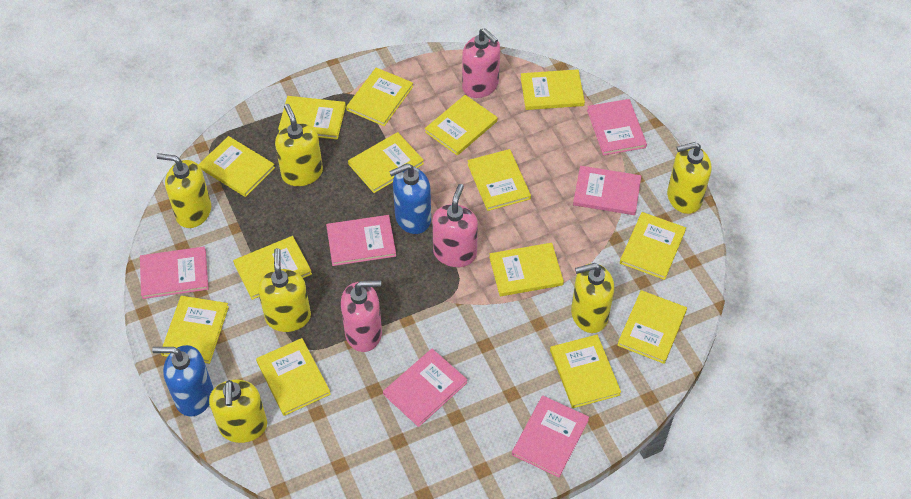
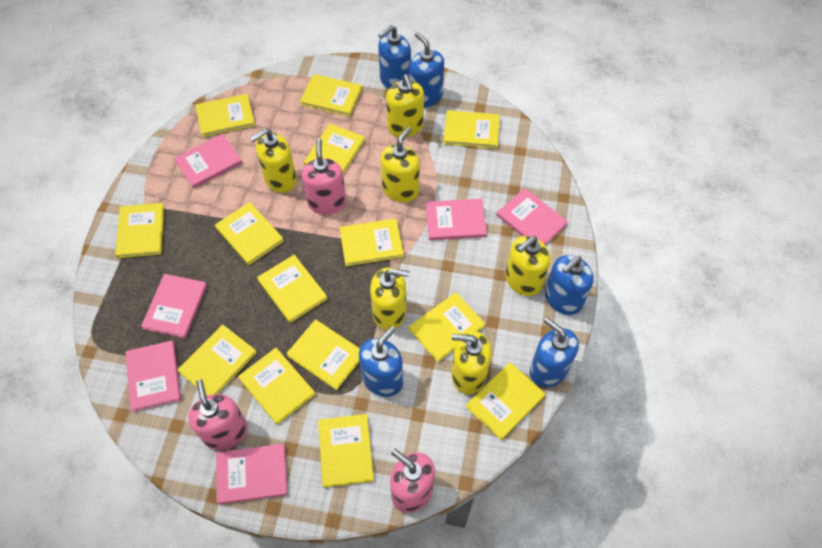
blue soap dispenser: [152,345,213,416] [389,163,431,234] = 2 -> [359,326,403,397] [378,25,411,89] [409,32,444,108] [530,318,579,388] [545,255,594,315] = 5

